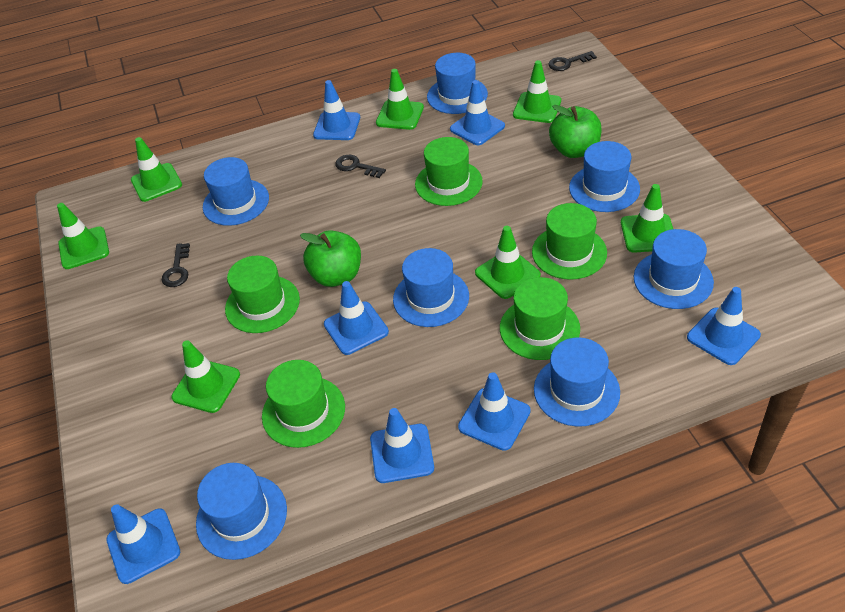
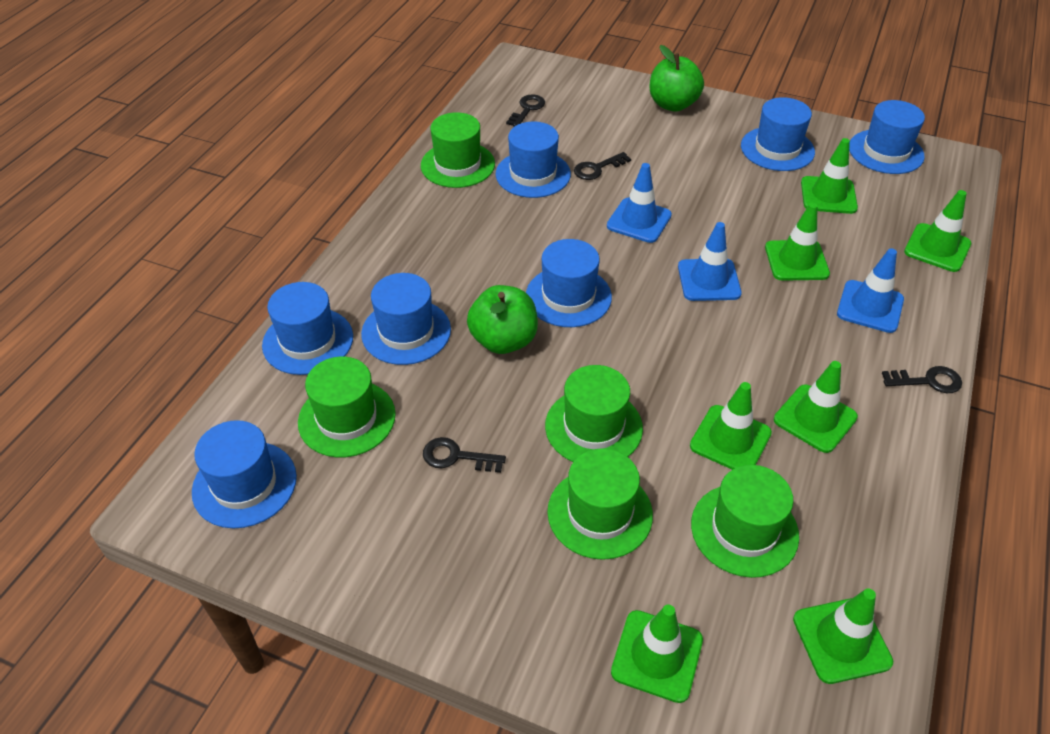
black key: [162,243,190,287] [335,155,386,178] [548,51,597,71] = 3 -> [423,437,506,473] [506,94,545,127] [574,152,631,180] [882,366,962,393] = 4
blue traffic cone: [106,504,180,584] [313,80,360,140] [324,281,389,355] [370,408,434,483] [450,80,505,145] [458,372,531,451] [687,287,761,365] = 7 -> [607,163,672,243] [678,222,742,301] [837,248,904,333] = 3

